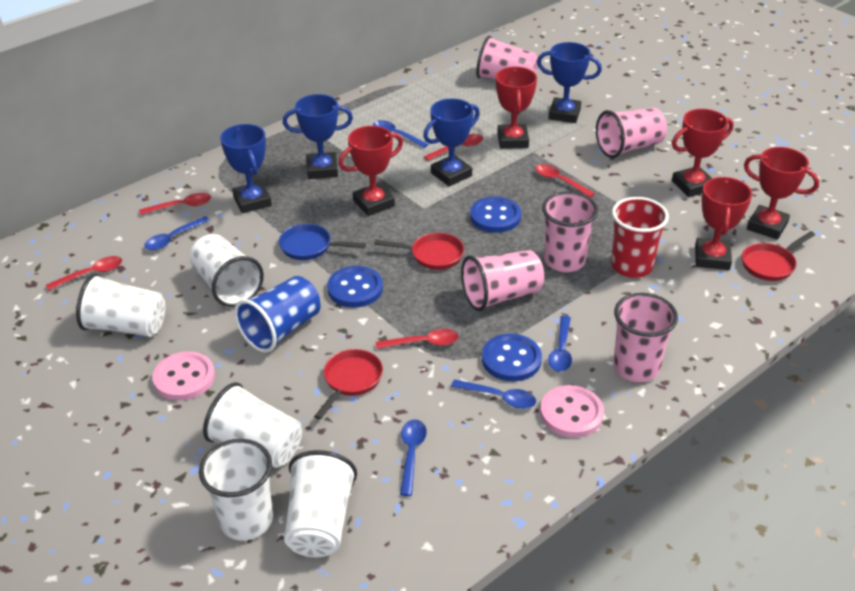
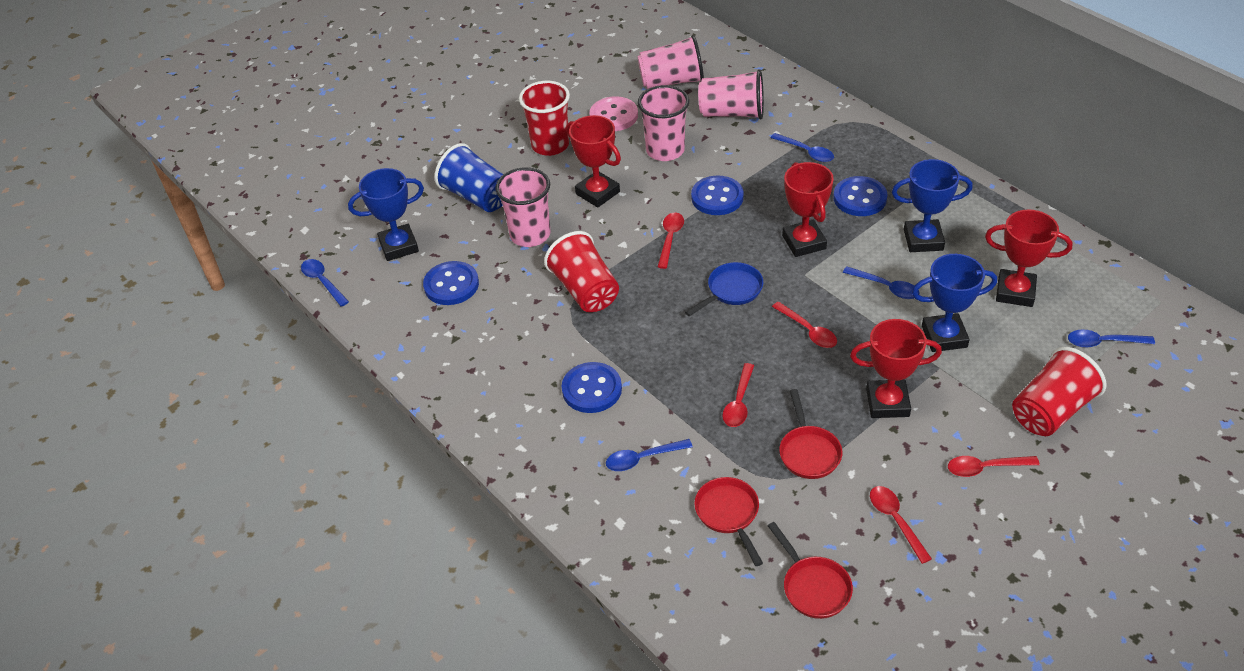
blue button: [327,266,383,308] [470,196,521,233] [482,334,542,381] = 3 -> [423,261,479,305] [562,362,622,413] [691,176,744,215] [833,176,887,216] = 4
blue trophy: [220,124,272,213] [283,94,353,179] [423,99,480,186] [537,42,602,123] = 4 -> [348,168,424,261] [892,159,973,252] [912,254,997,352] = 3
pink button: [152,351,215,401] [540,385,604,438] = 2 -> [590,96,638,131] = 1
pink cup: [461,250,544,311] [476,36,538,79] [542,192,598,272] [596,108,667,158] [613,293,678,382] = 5 -> [495,167,550,247] [638,35,704,89] [638,85,689,161] [698,69,764,119] = 4
red cup: [611,197,669,278] = 1 -> [519,81,570,156] [544,231,619,312] [1012,347,1106,436] = 3
red trophy: [339,126,403,216] [496,67,537,149] [672,109,734,197] [695,177,752,270] [744,147,819,240] = 5 -> [566,115,621,208] [782,162,834,257] [850,319,942,418] [985,210,1073,307] = 4
white cup: [76,273,165,337] [190,234,264,307] [199,439,273,541] [203,382,302,468] [284,450,357,557] = 5 -> none = 0

